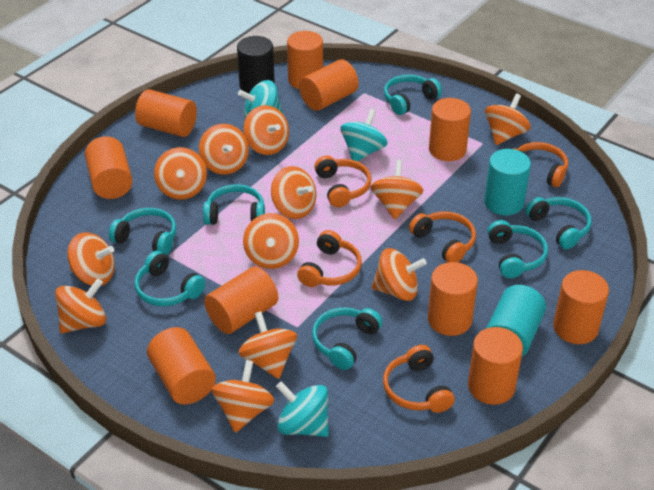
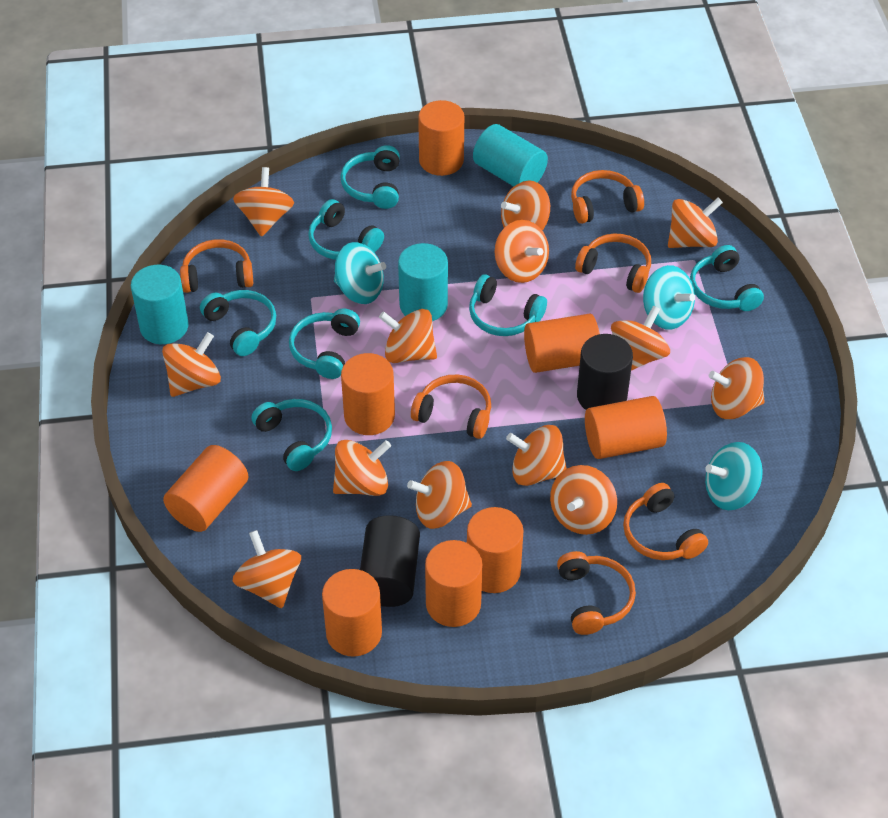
black cylinder: [237,36,275,94] = 1 -> [360,515,420,607] [577,334,633,410] = 2
orange cylinder: [85,136,133,199] [135,89,197,137] [147,327,216,405] [204,266,278,334] [287,31,323,89] [299,59,358,111] [428,262,478,336] [429,98,471,161] [468,327,523,405] [553,270,609,344] = 10 -> [163,445,249,532] [322,569,382,657] [341,353,395,435] [418,100,464,176] [425,540,482,627] [467,507,524,593] [524,314,600,373] [585,396,667,459] = 8
orange headphones: [297,230,362,287] [314,156,371,207] [383,345,455,413] [409,212,476,262] [513,142,568,187] = 5 -> [180,239,253,293] [411,375,491,439] [557,551,636,635] [571,170,644,224] [575,234,651,293] [623,483,708,560] = 6
orange spinning top: [55,278,106,333] [67,232,115,286] [154,147,207,199] [199,124,249,175] [211,360,274,433] [238,311,297,379] [243,105,289,155] [243,213,299,269] [271,166,316,219] [371,160,424,219] [372,248,427,301] [485,94,531,145] = 12 -> [162,332,221,397] [233,167,294,237] [233,530,301,608] [333,440,391,496] [379,309,437,363] [407,461,472,529] [494,220,549,283] [501,180,550,231] [506,425,567,486] [550,465,617,535] [611,306,670,371] [668,198,723,248] [709,357,765,419] = 13
turquoise cylinder: [484,149,531,215] [487,285,546,357] = 2 -> [131,265,189,344] [398,243,448,321] [473,124,548,186] = 3

